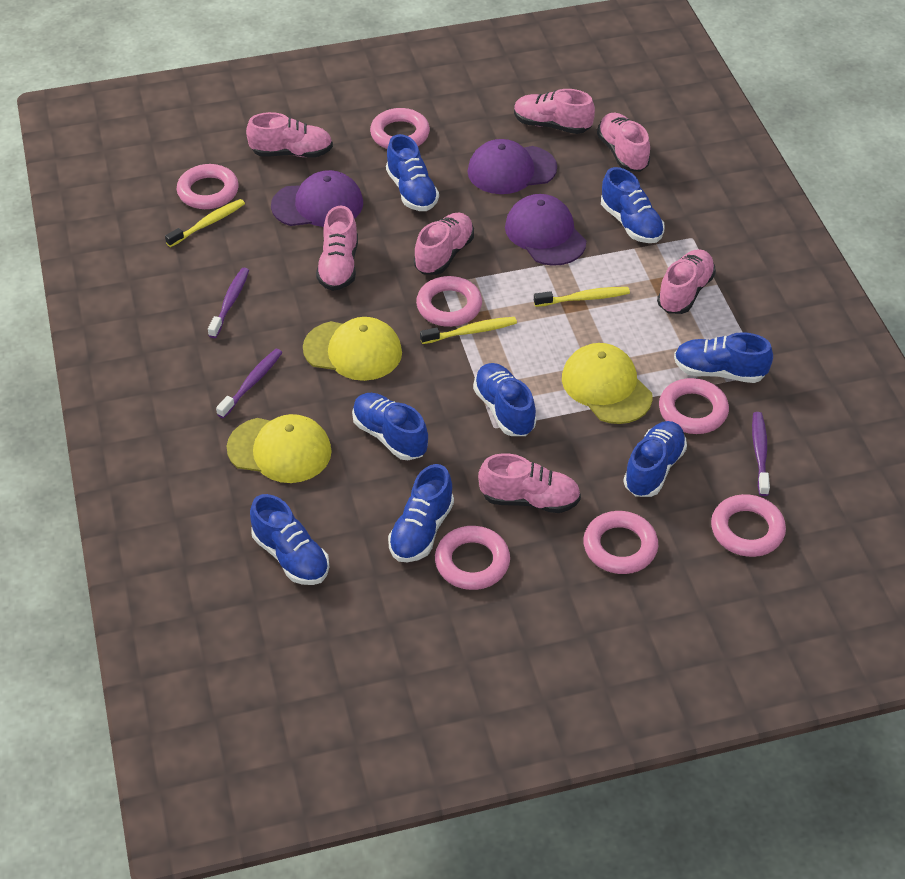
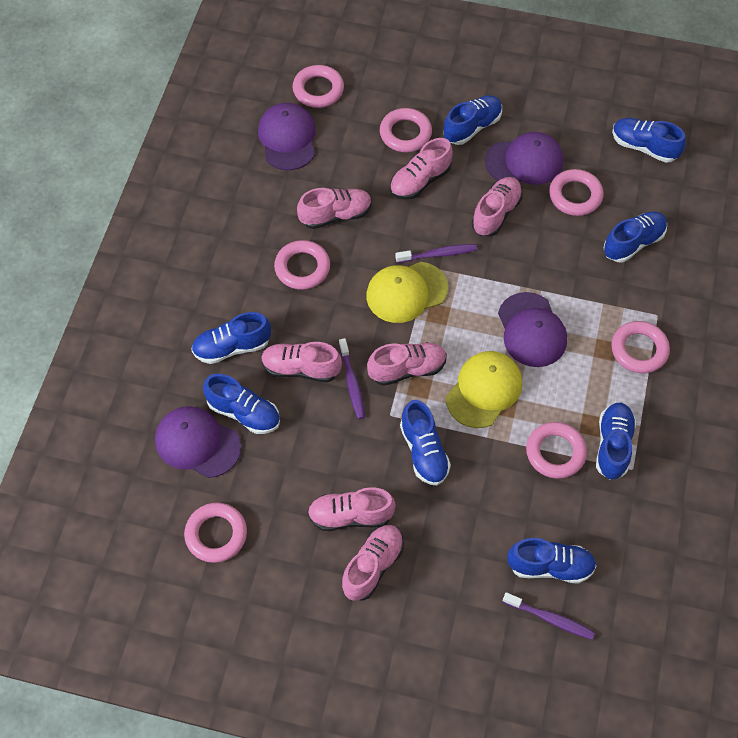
purple cap: [271,170,363,227] [468,139,557,194] [505,194,586,266] = 3 -> [155,406,241,478] [258,103,316,170] [485,132,563,185] [498,292,567,367] = 4
yellow cap: [227,414,332,483] [303,317,402,381] [562,343,653,424] = 3 -> [366,262,448,323] [446,351,522,428] = 2
yellow toothbrush: [165,199,245,247] [420,317,517,344] [534,287,630,307] = 3 -> none = 0

